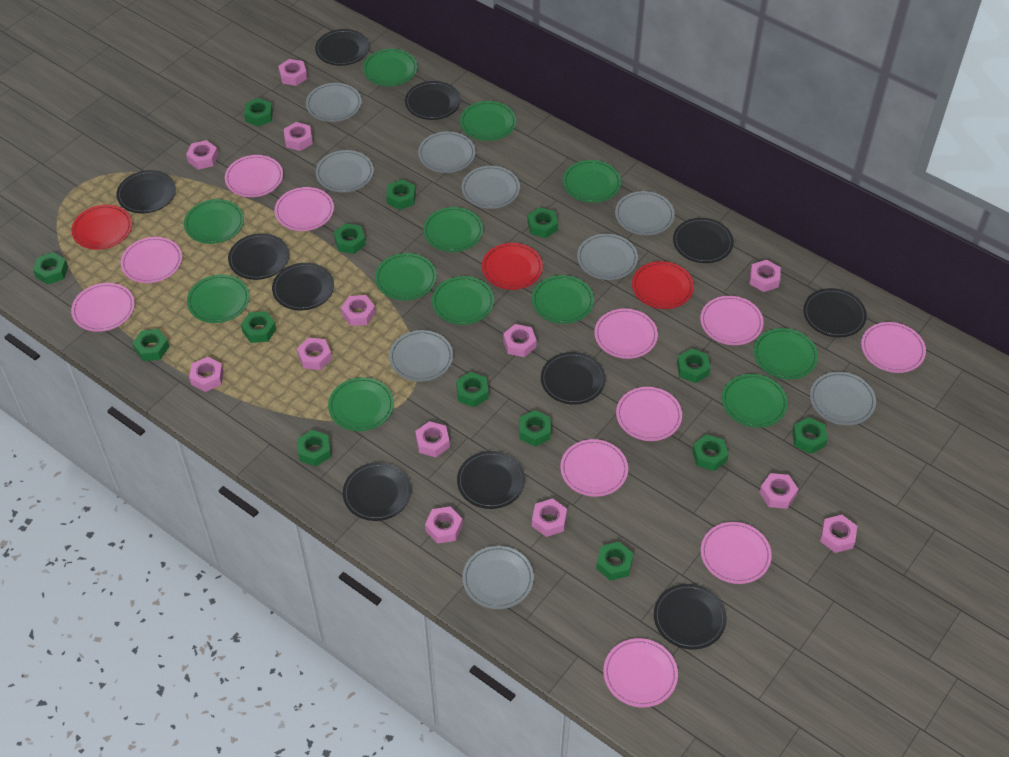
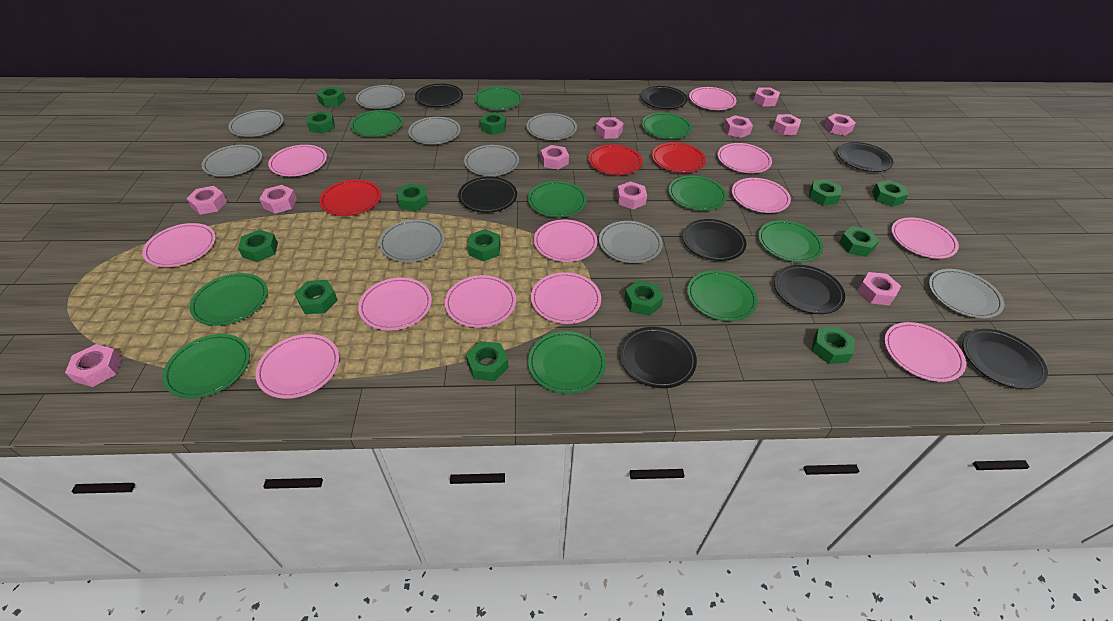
black plate: [116,170,176,213] [228,233,289,280] [272,263,334,311] [315,29,369,66] [343,462,411,521] [405,81,461,120] [457,451,525,509] [541,352,606,404] [654,584,727,649] [673,218,734,263] [803,288,867,337] = 11 -> [415,84,463,107] [458,177,517,213] [619,327,697,388] [640,86,687,109] [682,219,746,261] [774,265,845,314] [837,142,893,172] [963,329,1048,389] = 8
green nut: [33,252,68,285] [132,329,169,361] [241,311,277,343] [244,98,273,127] [297,430,331,466] [334,223,366,254] [386,179,416,210] [456,372,489,407] [519,410,551,446] [527,207,558,238] [596,542,633,581] [677,348,711,383] [692,434,729,471] [792,417,828,454] = 14 -> [238,230,278,262] [294,280,338,314] [307,111,335,134] [316,87,346,107] [396,183,428,211] [466,341,509,381] [468,229,500,261] [481,112,506,135] [624,280,664,316] [809,180,841,206] [811,326,855,364] [839,226,880,257] [872,180,909,207] = 13
green plate: [184,199,244,244] [187,275,250,323] [328,377,394,431] [363,49,418,86] [375,253,437,300] [423,207,483,252] [432,276,494,325] [460,101,516,141] [532,275,594,324] [563,160,621,203] [722,374,788,428] [754,328,818,379] = 12 -> [162,334,250,399] [190,273,268,326] [350,110,403,137] [475,86,522,110] [528,181,587,217] [528,331,606,394] [642,113,692,139] [668,176,727,211] [687,270,758,321] [758,220,823,262] = 10
pink nut: [186,140,218,169] [189,357,224,392] [278,59,307,86] [284,122,313,151] [297,338,332,370] [341,295,376,326] [415,421,450,457] [425,506,463,544] [503,324,537,357] [532,498,567,537] [750,260,781,292] [759,473,798,509] [820,515,857,553] = 13 -> [65,344,122,387] [186,186,227,215] [259,185,297,214] [541,145,569,170] [596,117,624,139] [617,181,647,209] [724,115,753,138] [753,87,780,106] [773,114,801,135] [825,114,856,136] [858,272,901,305] = 11
pink plate: [71,283,135,332] [121,237,182,283] [225,155,283,197] [274,187,334,231] [560,439,628,497] [594,308,658,359] [603,638,678,707] [616,387,682,441] [700,296,764,345] [701,522,772,584] [861,322,926,373] = 11 -> [142,223,216,267] [255,334,339,399] [268,145,327,176] [358,277,432,331] [445,275,516,328] [531,272,601,324] [534,220,598,262] [689,87,736,110] [717,143,772,173] [732,178,791,213] [884,322,966,382] [891,218,959,259] = 12

